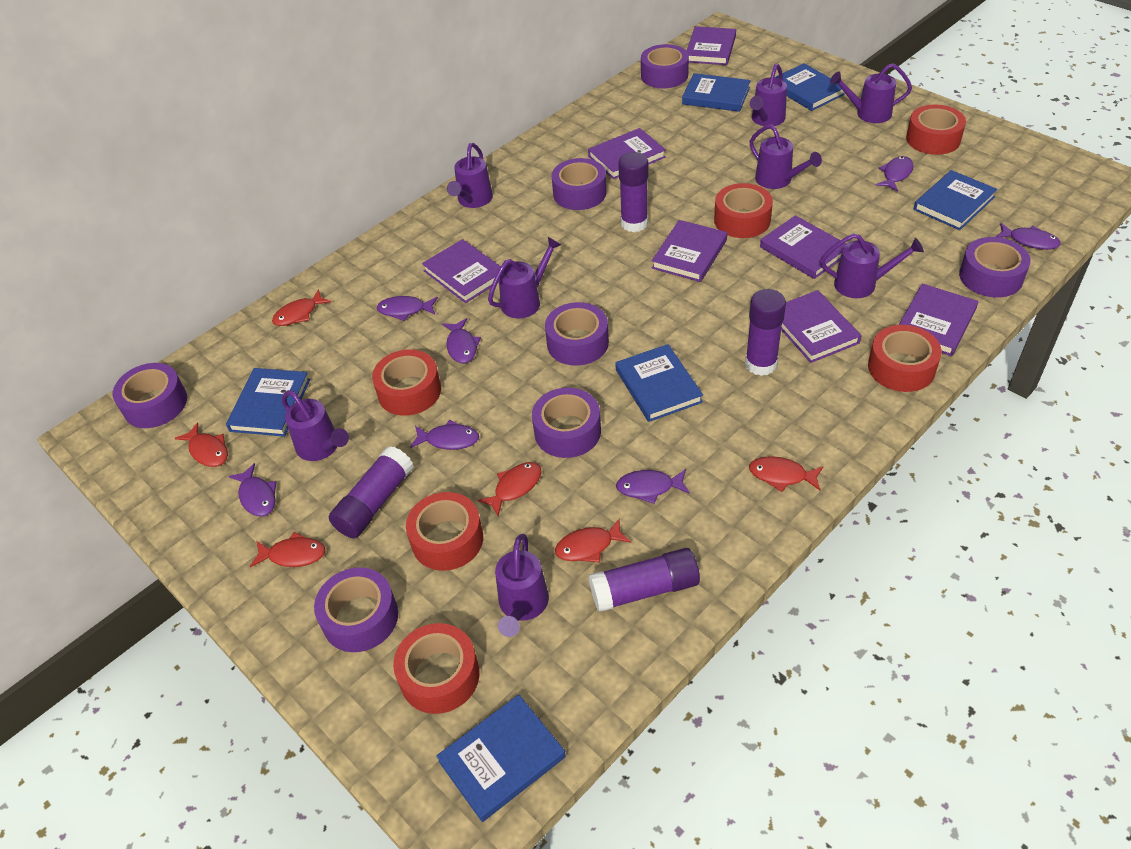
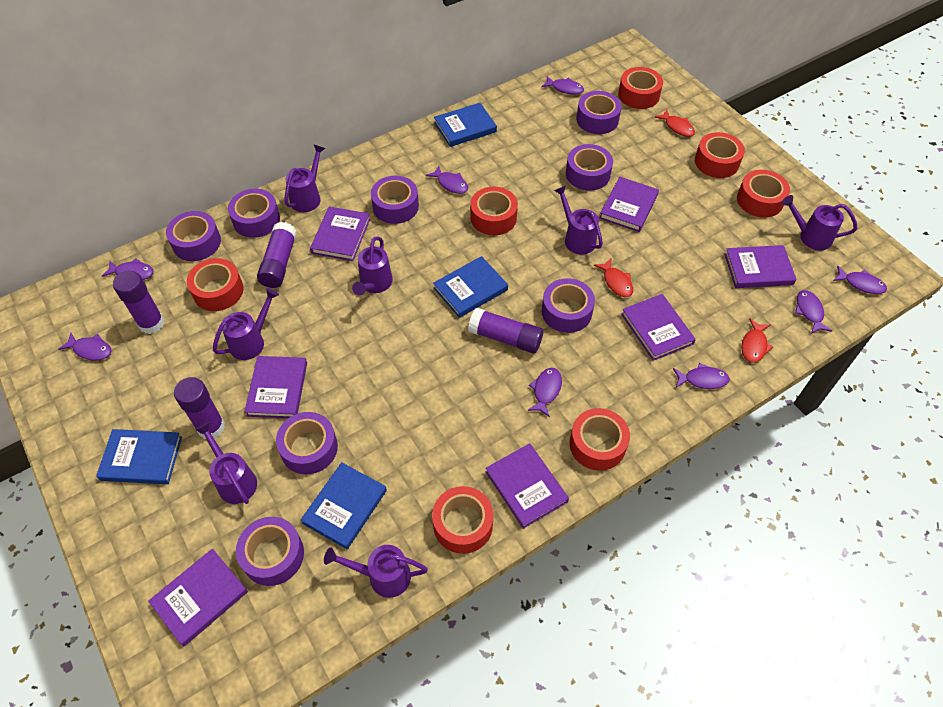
blue book: [226,368,310,437] [436,694,566,822] [615,344,703,422] [682,73,751,112] [774,63,845,111] [914,170,998,230] = 6 -> [96,429,182,484] [301,462,387,549] [433,256,508,318] [434,103,497,147] = 4
purple fish: [228,463,276,517] [377,296,438,321] [410,420,479,450] [442,318,481,363] [616,469,690,504] [875,156,914,192] [996,223,1061,250] = 7 -> [58,332,112,361] [102,258,154,280] [426,165,468,194] [528,368,562,417] [541,76,584,95] [673,362,730,389] [795,290,832,334] [833,266,887,294] = 8
purple tape: [113,363,187,428] [314,567,398,652] [532,388,601,458] [545,302,609,366] [552,158,607,210] [641,44,689,88] [959,237,1031,297] = 7 -> [166,211,221,261] [228,189,280,238] [236,517,304,586] [276,412,338,474] [371,176,419,224] [542,278,595,333] [566,144,613,191] [576,91,622,134] = 8
purple watering can: [282,390,349,461] [447,143,493,208] [488,237,561,318] [495,534,549,637] [749,124,822,189] [750,64,787,126] [820,234,924,298] [830,63,912,123] = 8 -> [195,422,257,504] [213,288,279,360] [284,145,326,212] [324,545,428,598] [352,236,393,295] [554,185,603,254] [781,195,857,250] = 7
red fish: [175,422,228,467] [250,532,325,567] [272,289,331,326] [478,462,542,516] [555,519,631,562] [749,456,823,492] = 6 -> [594,259,633,297] [655,110,695,137] [741,318,773,363] = 3
red tape: [372,350,441,416] [393,623,479,714] [406,492,483,571] [714,183,773,238] [868,325,942,392] [906,104,966,155] = 6 -> [187,258,244,311] [432,486,494,554] [470,187,518,235] [570,408,630,471] [618,67,663,109] [695,132,745,178] [737,170,790,218] = 7

